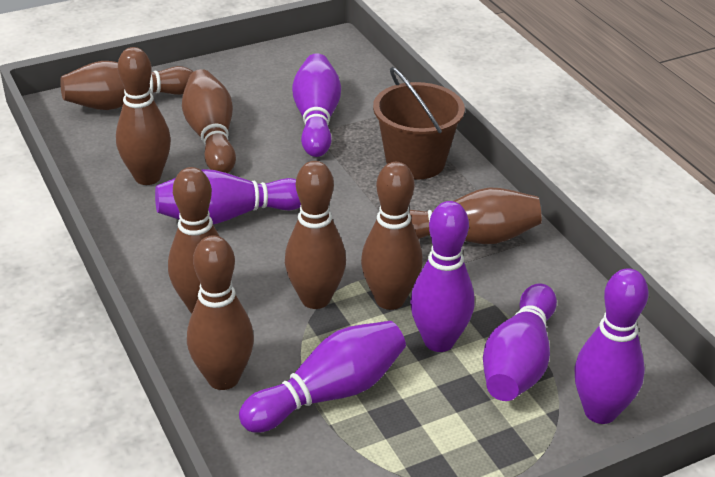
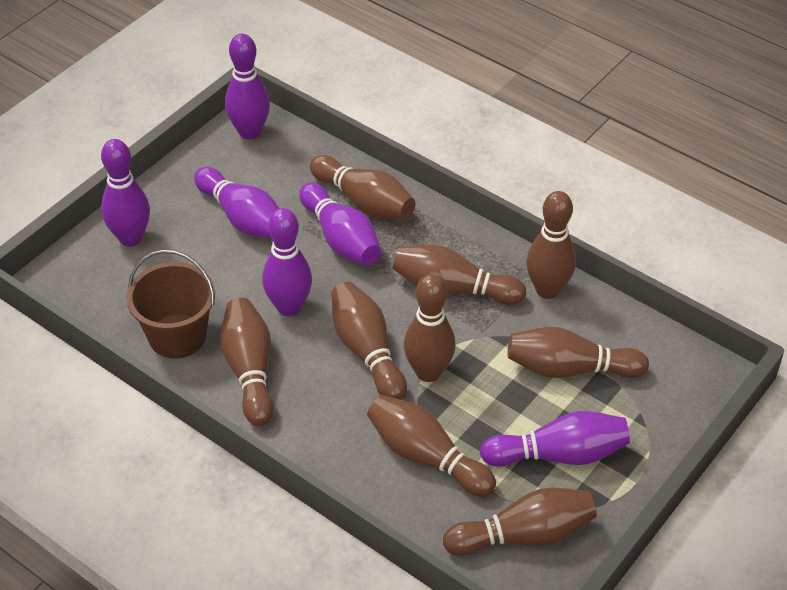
brown bowling pin: [60,61,193,110] [116,47,171,185] [168,167,220,313] [182,69,236,173] [187,235,254,390] [285,161,346,309] [361,162,423,310] [409,187,542,244] = 8 -> [220,298,274,426] [310,155,415,219] [331,282,407,400] [367,395,496,497] [393,244,526,305] [404,274,456,382] [443,488,597,556] [507,327,649,378] [526,191,576,299] = 9

